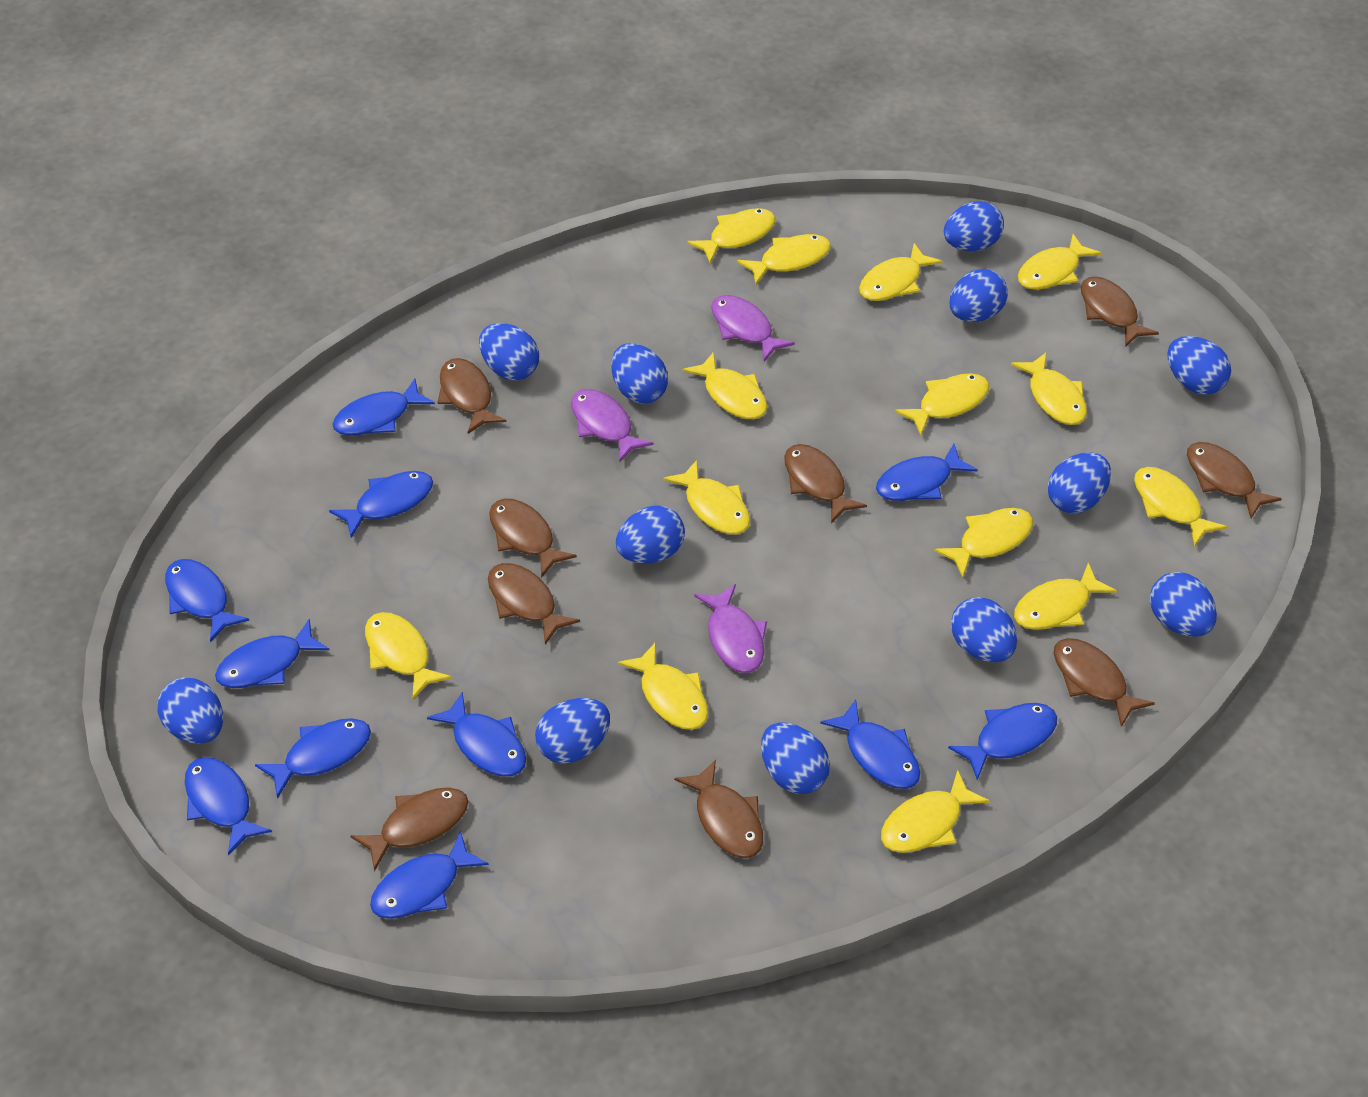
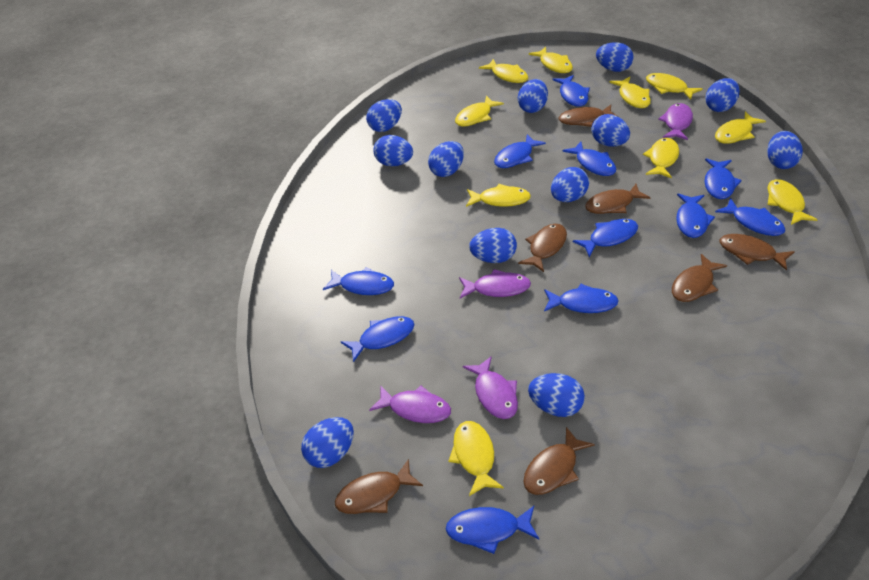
brown fish: [350,788,469,872] [437,358,506,434] [488,563,580,645] [489,498,577,578] [674,759,763,858] [784,444,867,523] [1053,638,1155,727] [1081,276,1159,347] [1187,442,1282,518] = 9 -> [335,459,423,514] [518,224,567,272] [523,427,595,495] [559,105,617,127] [585,184,651,214] [672,254,727,302] [720,234,795,271] = 7
purple fish: [571,389,654,463] [694,584,767,673] [711,295,795,362] = 3 -> [369,385,451,423] [459,269,531,298] [463,356,518,419] [658,103,693,140] = 4
yellow fish: [365,612,452,700] [618,642,708,730] [663,460,750,535] [682,352,767,419] [687,208,776,264] [737,234,831,285] [859,243,943,301] [881,770,990,853] [895,373,989,435] [934,508,1033,577] [1011,352,1087,425] [1014,563,1117,630] [1018,234,1101,290] [1134,467,1227,547] = 14 -> [449,421,504,496] [455,95,504,127] [466,184,531,207] [479,59,528,83] [529,47,573,73] [610,77,651,108] [643,138,679,178] [646,73,703,100] [715,111,766,144] [768,179,818,225] = 10

